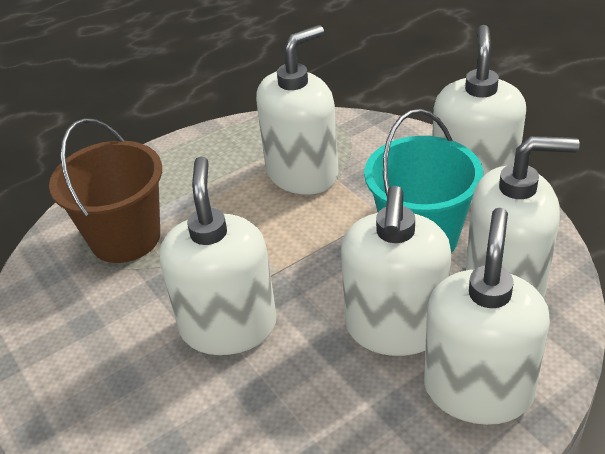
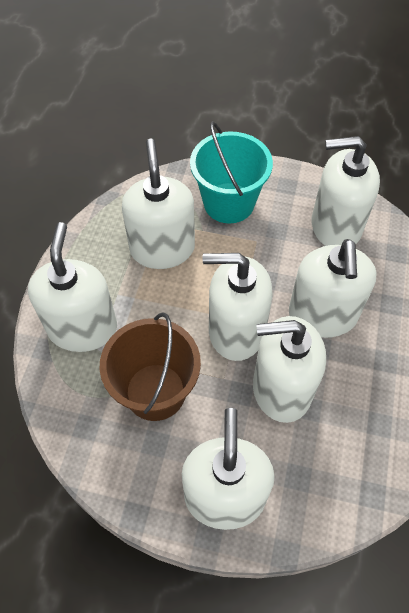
white soap dispenser: [159,156,277,355] [256,25,339,195] [341,186,451,356] [424,208,550,425] [432,25,526,203] [466,136,580,298] = 6 -> [28,222,117,352] [122,139,195,269] [182,408,275,530] [203,253,273,361] [253,316,326,423] [289,239,377,338] [312,136,380,246] = 7

